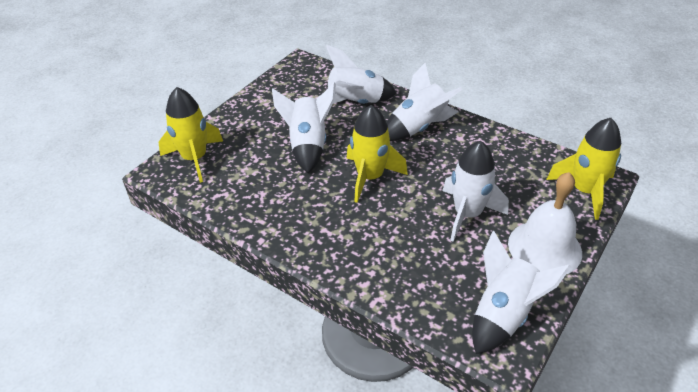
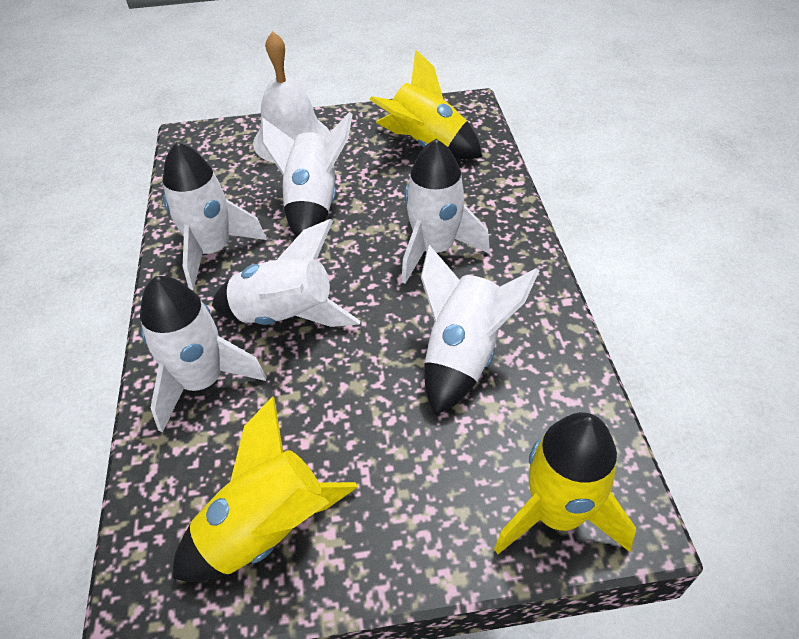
white rocket: [272,83,336,173] [316,45,397,104] [386,63,462,141] [443,141,509,242] [472,231,571,354] = 5 -> [140,276,266,432] [163,142,267,290] [212,219,360,327] [262,112,352,237] [401,139,490,284] [421,245,539,415] = 6

